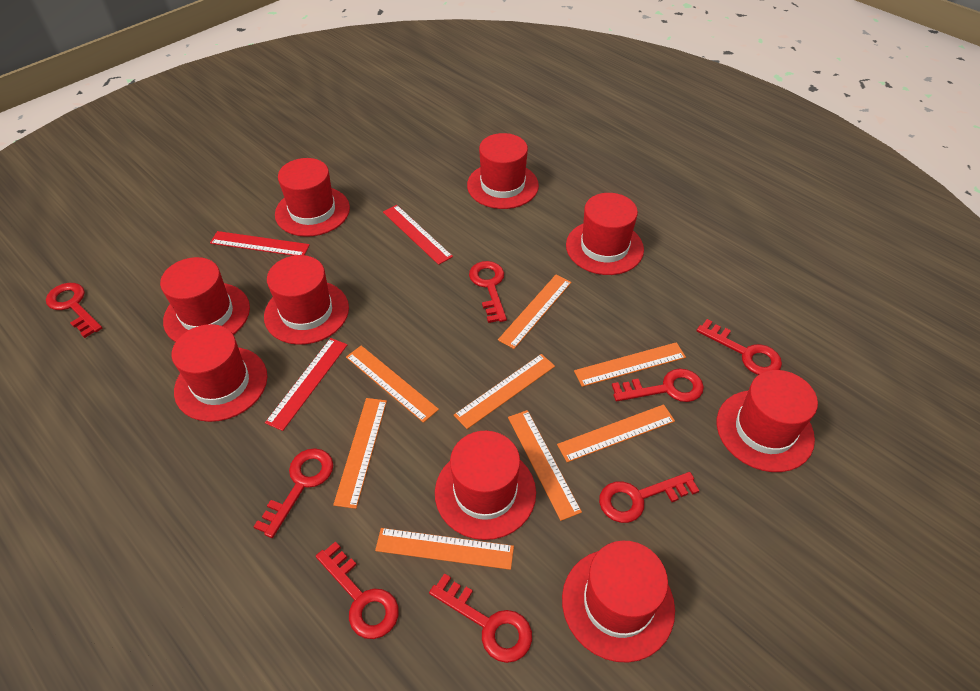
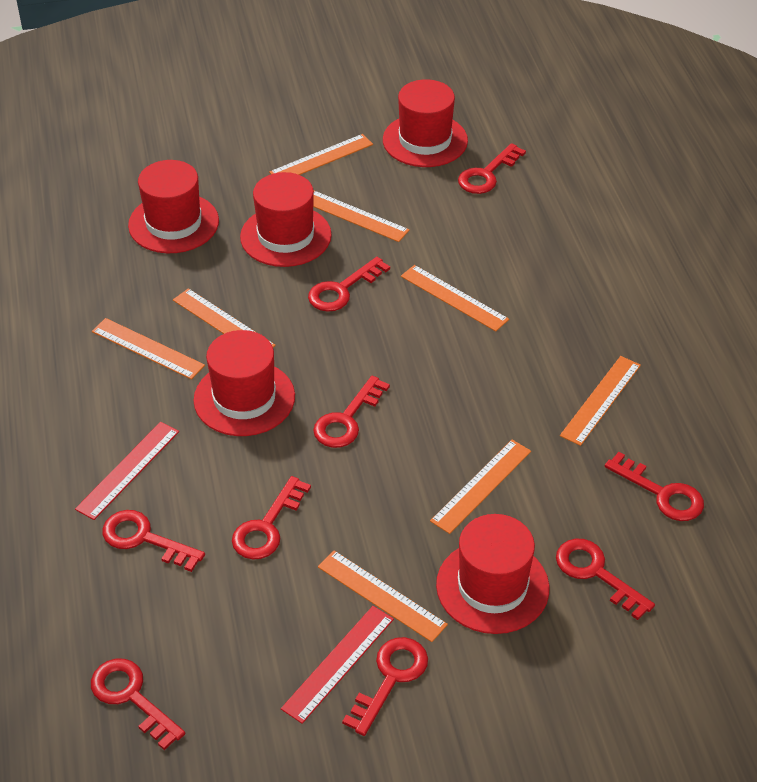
red hat: [160,257,250,342] [172,324,267,422] [264,255,349,345] [275,158,350,237] [435,431,536,540] [467,133,539,209] [562,541,675,663] [566,193,644,275] [717,370,818,472] = 9 -> [128,160,219,253] [194,330,295,436] [240,172,332,267] [383,79,468,167] [436,514,549,634] = 5
red key: [46,283,102,338] [254,448,333,538] [316,541,399,639] [429,573,532,663] [469,261,507,323] [599,472,700,523] [612,369,704,402] [696,319,782,375] = 8 -> [91,659,185,750] [102,510,205,572] [232,476,311,559] [308,257,390,312] [313,376,390,448] [342,637,428,736] [458,143,526,194] [556,539,655,620] [605,452,704,521] = 9
red ruler: [210,231,310,256] [265,338,347,431] [383,205,453,265] = 3 -> [75,422,179,520] [281,606,394,724] = 2

